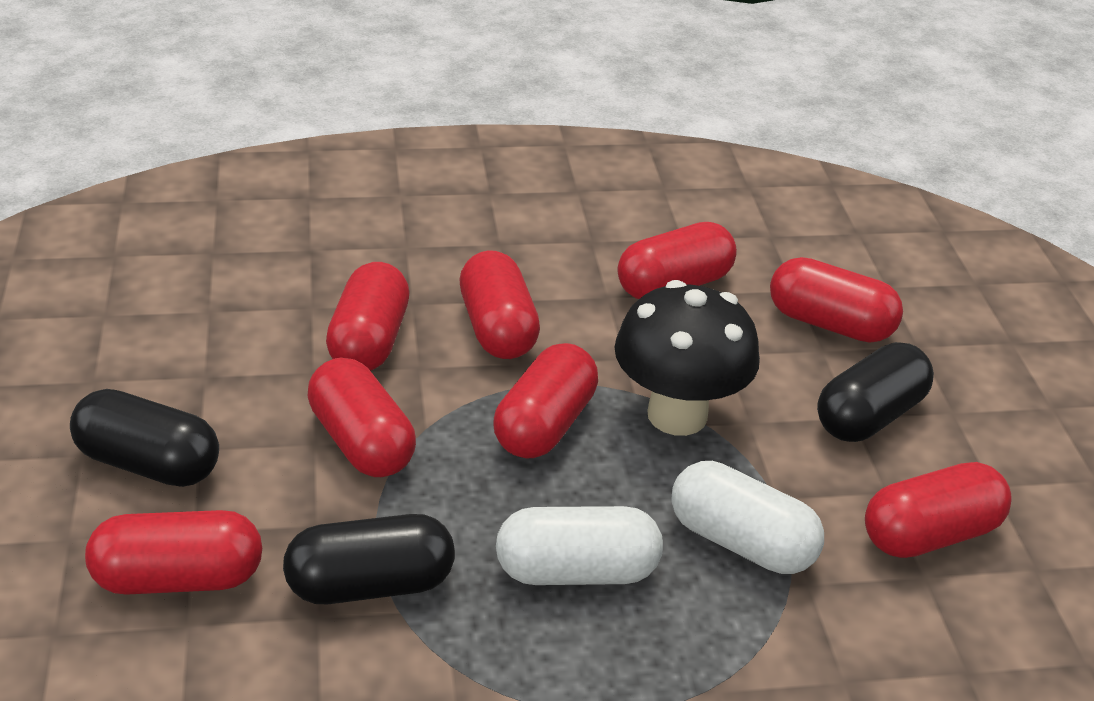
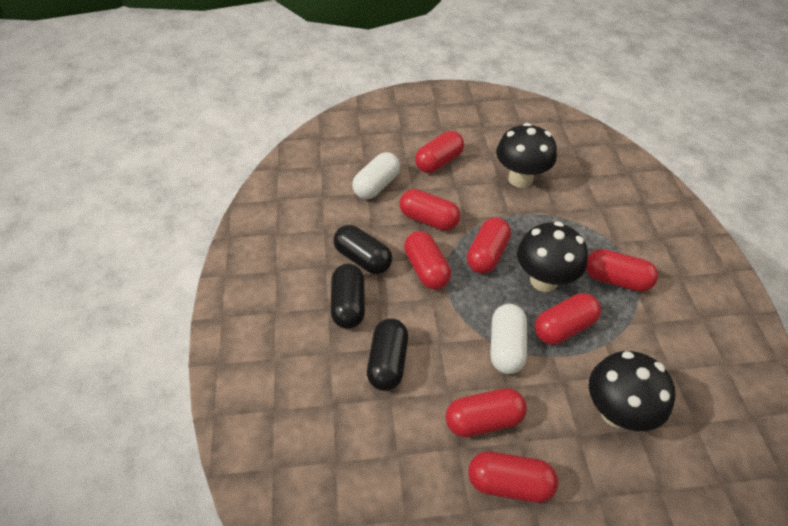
black mushroom: [614,280,760,436] = 1 -> [496,123,557,188] [517,221,588,292] [589,351,675,431] = 3

